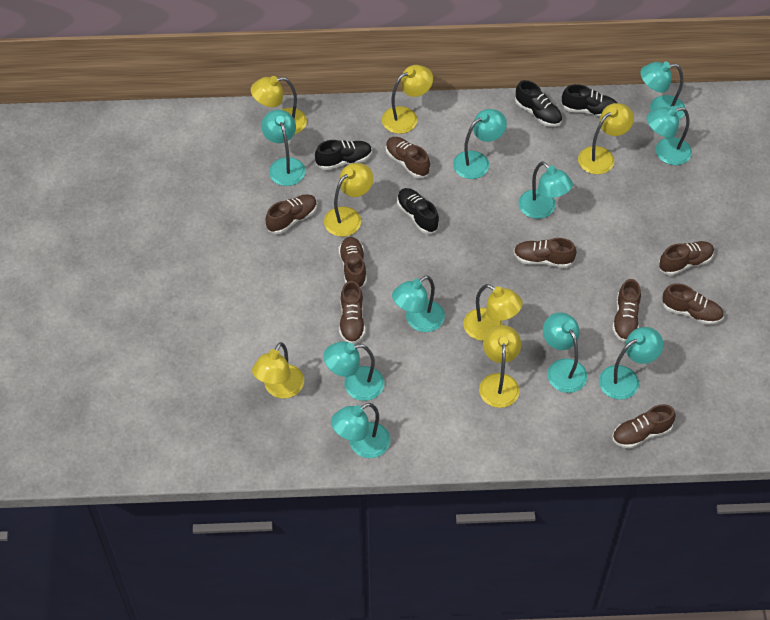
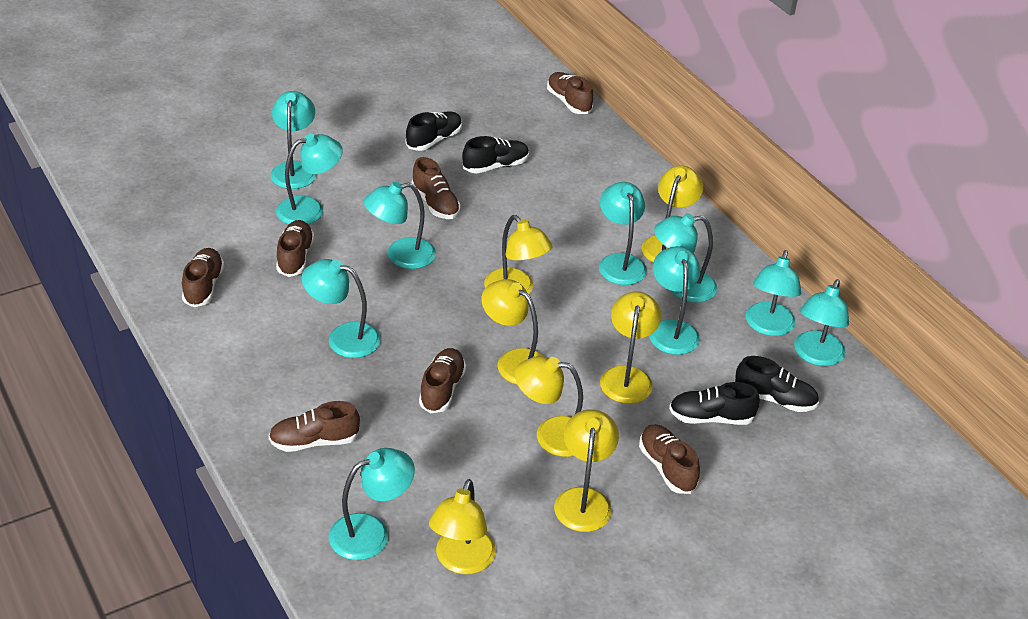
brown shoe: [266,194,317,234] [339,237,367,288] [339,281,365,344] [386,137,430,178] [514,238,577,268] [612,279,641,342] [612,404,676,449] [659,241,714,275] [662,283,724,325] = 9 -> [182,248,224,307] [269,401,360,452] [276,220,314,277] [411,157,461,219] [419,348,466,413] [547,72,593,114] [639,424,700,494] = 7

